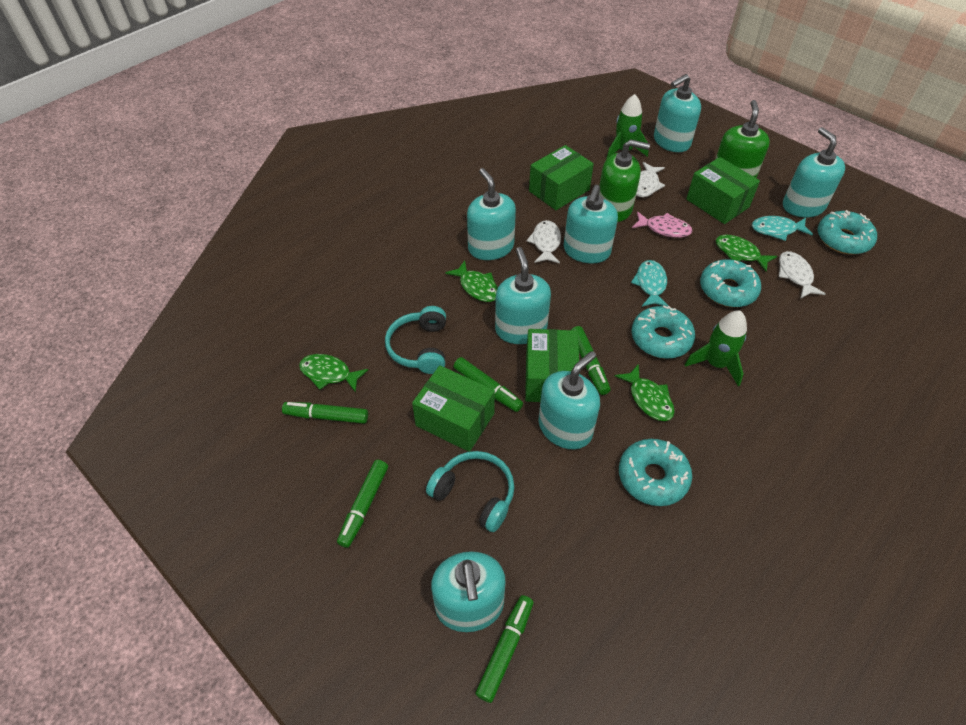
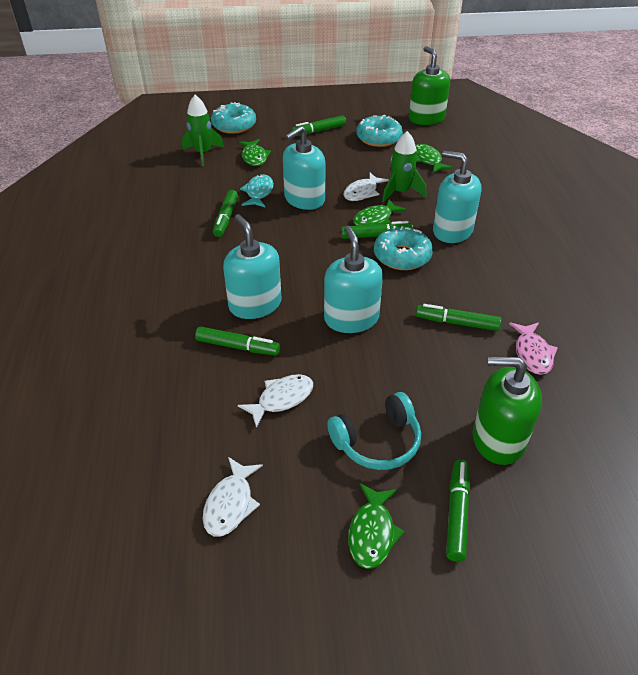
green box: [412,365,495,452] [525,329,580,402] [529,145,594,210] [686,157,760,224] = 4 -> none = 0
green marker: [282,402,368,424] [337,460,388,548] [453,357,523,412] [475,595,534,703] [571,326,610,395] = 5 -> [195,326,280,355] [213,190,238,237] [291,115,346,136] [341,221,413,239] [416,304,501,331] [446,459,470,562] = 6
turquoise donut: [619,439,692,506] [632,306,695,359] [700,260,761,307] [818,210,877,254] = 4 -> [211,102,256,134] [356,115,403,147] [374,226,433,270] = 3
turquoise fish: [631,260,669,307] [752,216,813,241] = 2 -> [240,174,274,207] = 1
turquoise headphones: [385,306,446,374] [426,451,515,532] = 2 -> [327,392,421,470] = 1
turquoise soap dispenser: [431,551,505,632] [467,168,516,260] [495,247,551,344] [539,351,600,449] [564,185,618,264] [654,74,701,152] [783,127,845,218] = 7 -> [223,214,282,319] [283,126,325,210] [324,226,383,333] [433,150,481,243] = 4

